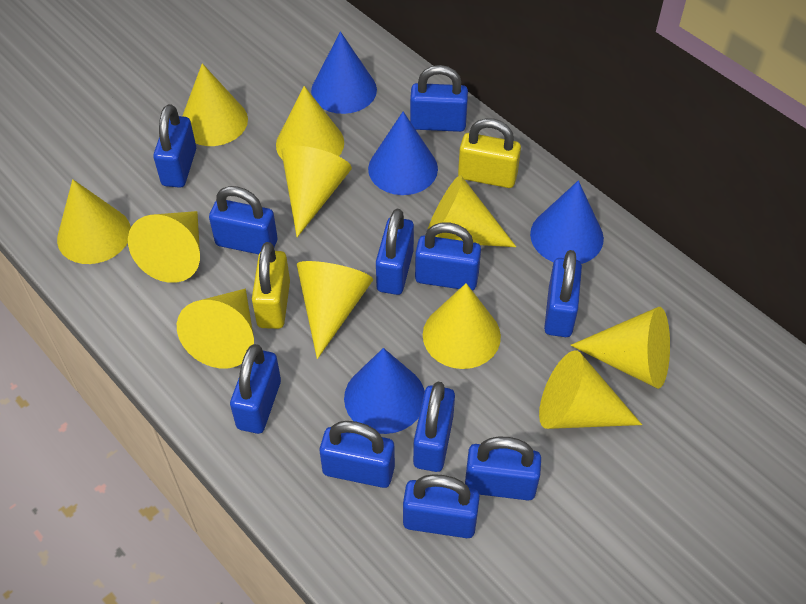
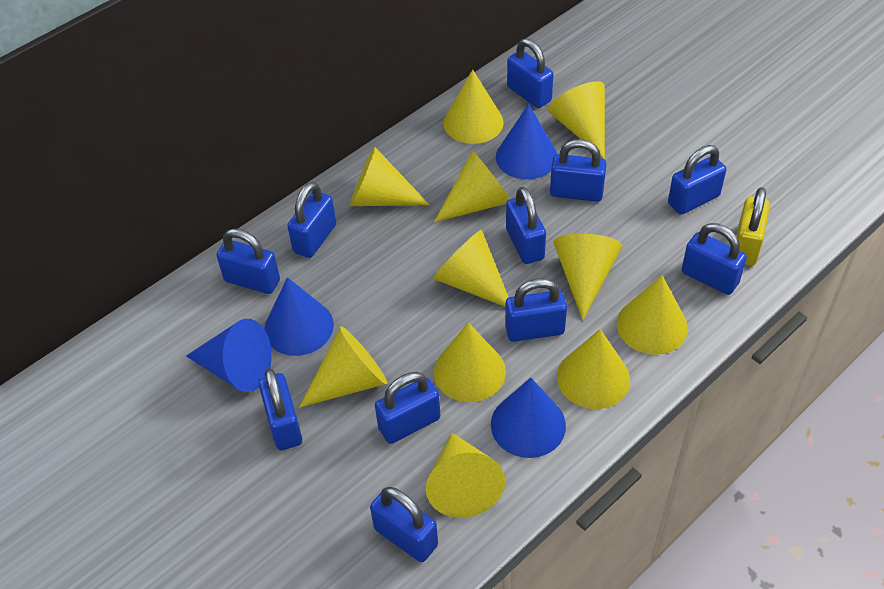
yellow padlock: [252,242,290,329] [458,118,521,188] = 2 -> [736,187,770,266] = 1

